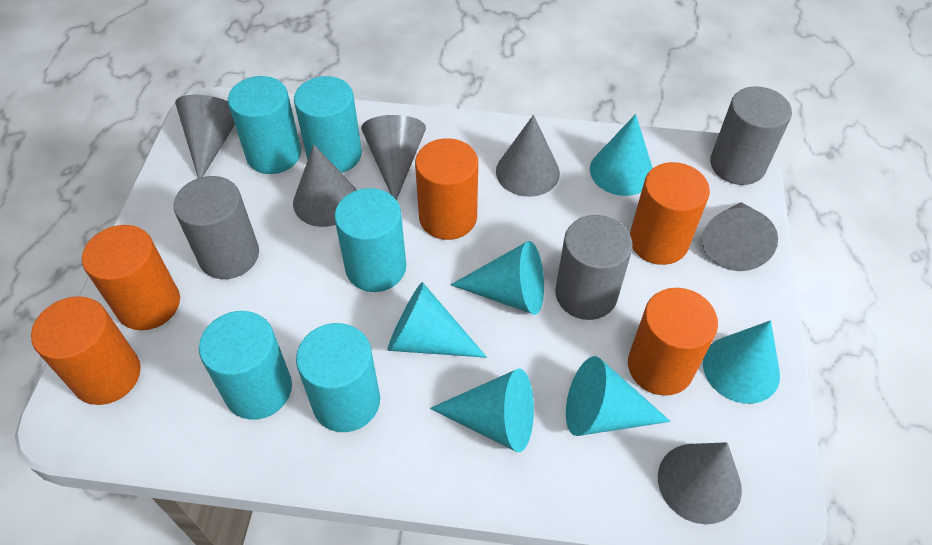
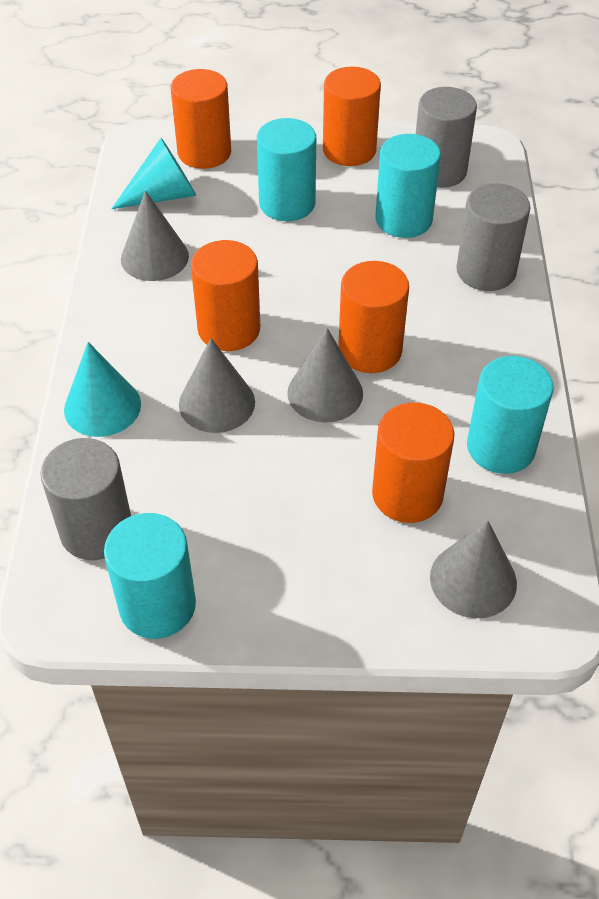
grey cone: [175,95,235,178] [293,144,356,227] [361,115,426,200] [496,115,560,197] [658,442,742,524] [702,202,778,271] = 6 -> [121,191,189,281] [179,338,255,433] [287,328,363,423] [430,520,517,618] = 4
turquoise cone: [388,282,487,358] [430,368,534,452] [450,241,544,315] [566,356,671,436] [590,114,653,196] [703,320,780,404] = 6 -> [64,342,141,437] [111,138,196,209] = 2
turquoise cylinder: [199,311,292,420] [228,76,301,174] [294,76,362,173] [296,323,380,432] [334,188,406,292] = 5 -> [104,513,196,639] [257,118,316,221] [375,134,441,238] [467,356,554,474] = 4

